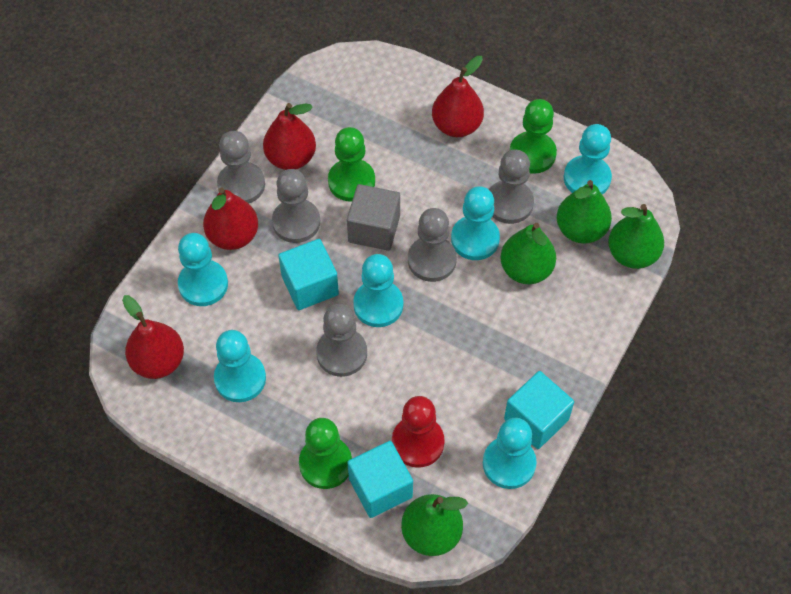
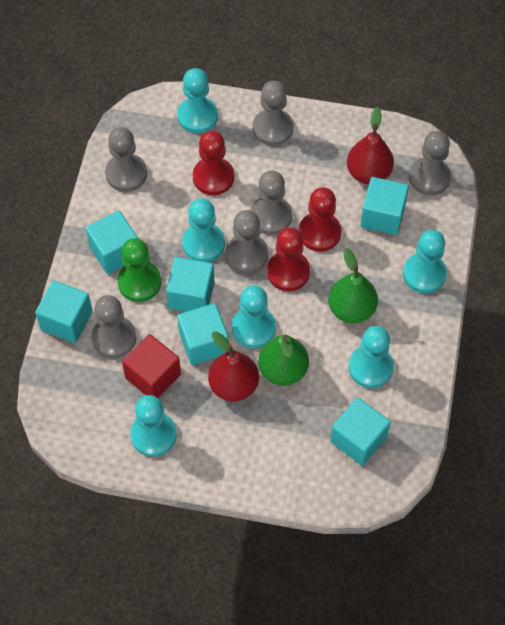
green pawn: [299,418,352,489] [328,127,375,202] [510,99,557,174] = 3 -> [117,238,161,302] = 1
green pear: [401,494,468,556] [500,223,556,284] [557,180,612,243] [608,204,664,269] = 4 -> [258,334,309,386] [328,248,378,324] = 2
grey cube: [347,184,400,251] = 1 -> none = 0
grey pawn: [217,131,265,204] [272,169,320,243] [316,304,367,377] [408,208,457,282] [489,150,534,224] = 5 -> [92,295,136,358] [105,127,147,192] [225,210,268,274] [250,170,292,235] [253,81,293,146] [409,131,451,195] = 6
red cube: none = 0 -> [122,334,181,398] = 1
red pawn: [392,396,445,468] = 1 -> [193,131,234,195] [267,227,310,291] [299,187,341,252] = 3
red pear: [122,295,184,379] [203,188,258,250] [263,103,316,170] [432,56,484,137] = 4 -> [208,332,259,402] [347,107,394,184] = 2
turquoise cube: [278,239,339,310] [347,441,413,518] [504,371,574,449] = 3 -> [35,280,93,343] [85,210,138,274] [166,257,215,312] [177,303,229,365] [330,397,391,466] [360,177,409,235] = 6

